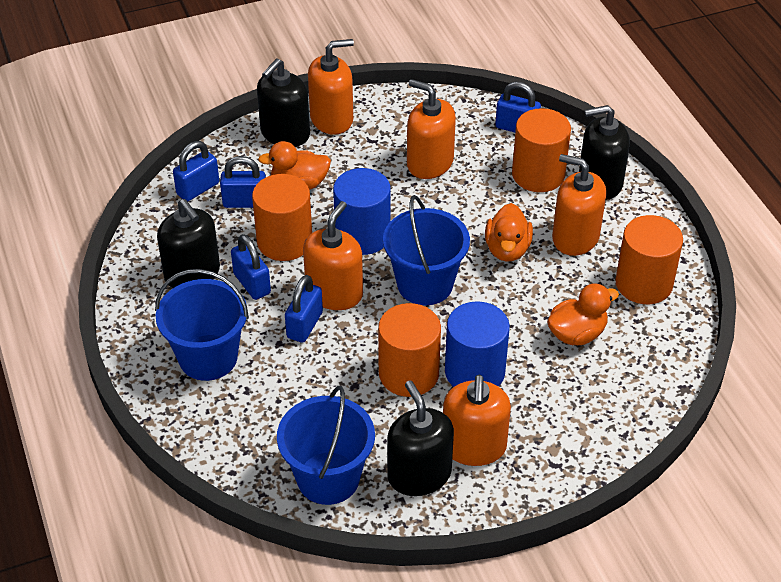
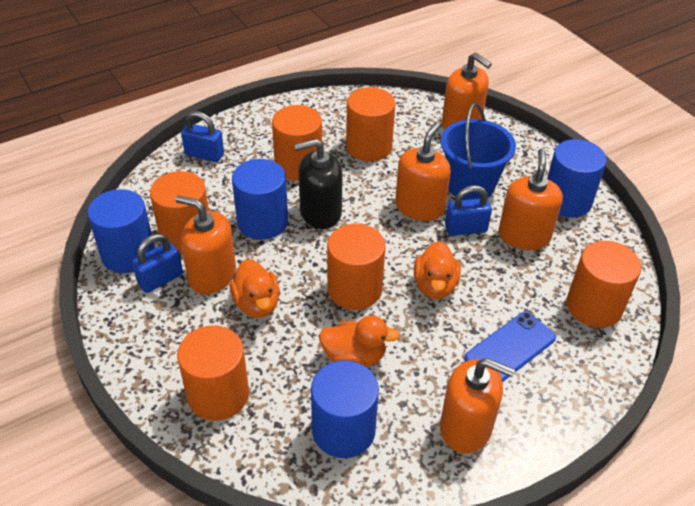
black soap dispenser: [157,199,220,288] [257,59,310,147] [387,381,454,496] [579,105,630,200] = 4 -> [294,139,343,229] = 1
blue bucket: [155,269,249,381] [277,386,375,505] [383,195,470,305] = 3 -> [441,103,516,200] = 1
blue cylinder: [333,168,391,255] [445,301,510,387] = 2 -> [87,189,155,273] [232,159,288,240] [311,360,379,458] [547,139,607,218] = 4
blue padlock: [173,141,219,201] [220,156,266,208] [231,234,271,300] [285,275,323,343] [495,81,541,133] = 5 -> [132,234,183,293] [181,111,224,162] [445,185,492,236] = 3
blue phone: none = 0 -> [465,312,556,382] = 1
orange cylinder: [252,174,312,261] [378,303,441,397] [512,108,571,192] [615,215,683,304] = 4 -> [150,171,209,253] [177,325,249,421] [272,105,322,181] [327,224,386,310] [346,87,396,161] [566,241,641,328] = 6

